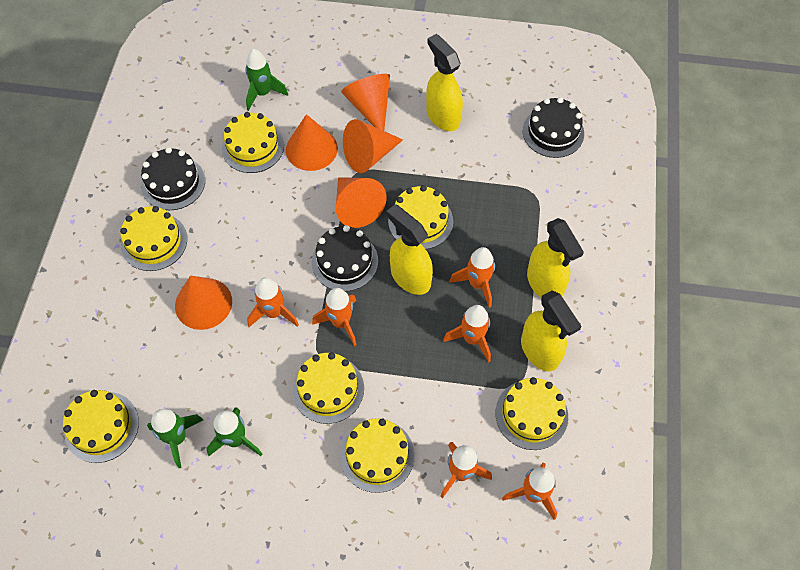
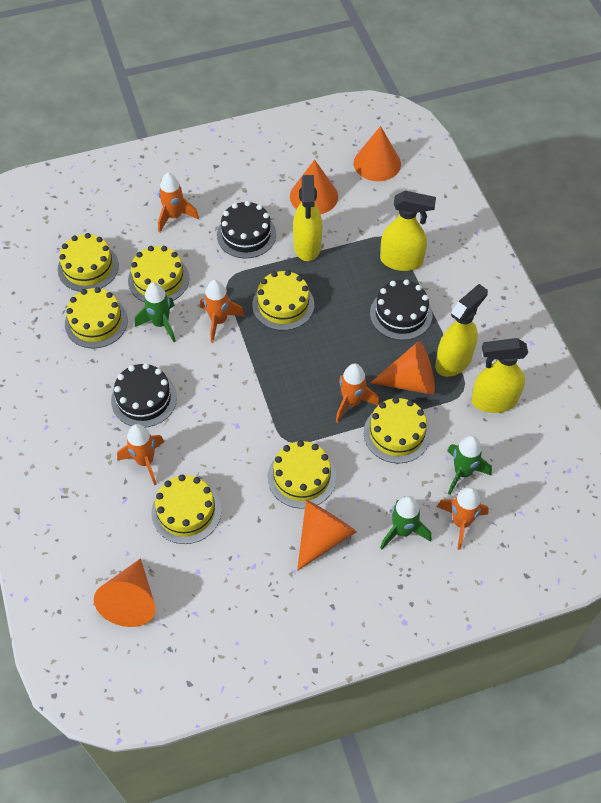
orange rocket: [247,277,299,327] [312,288,357,346] [440,442,492,499] [443,305,491,362] [449,247,495,308] [502,463,557,520] = 6 -> [117,424,164,485] [158,173,199,233] [200,280,244,343] [336,363,379,423] [437,487,489,550] = 5

